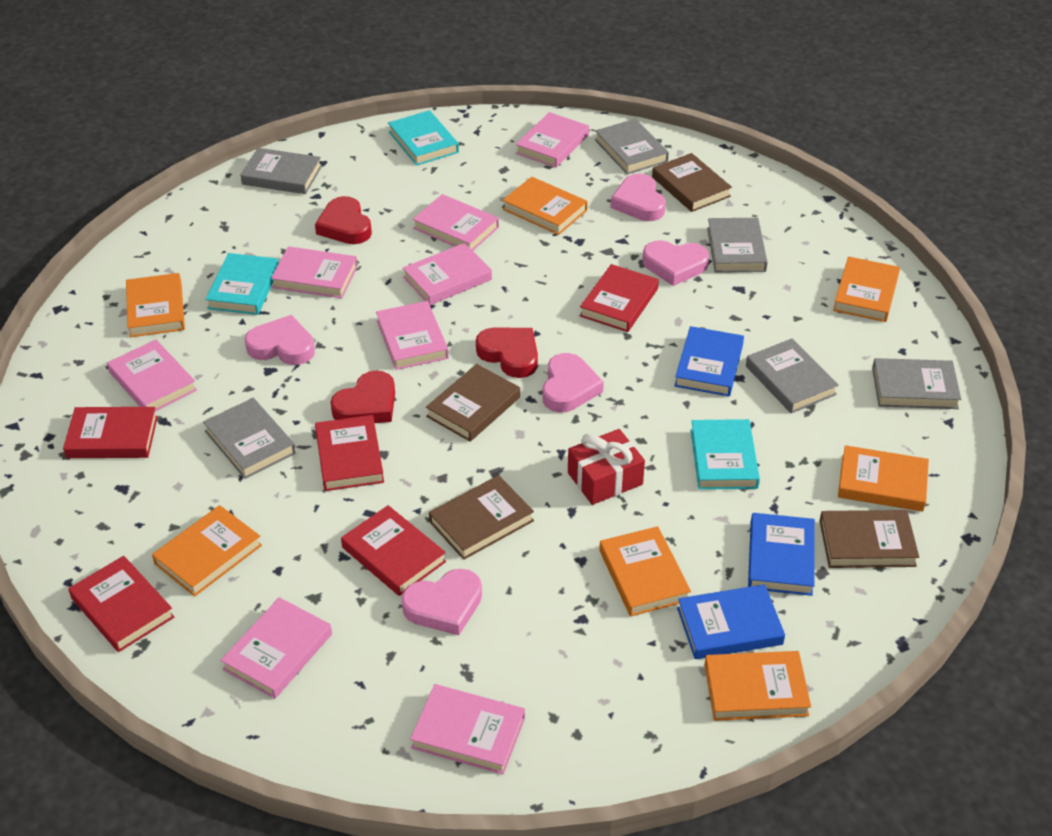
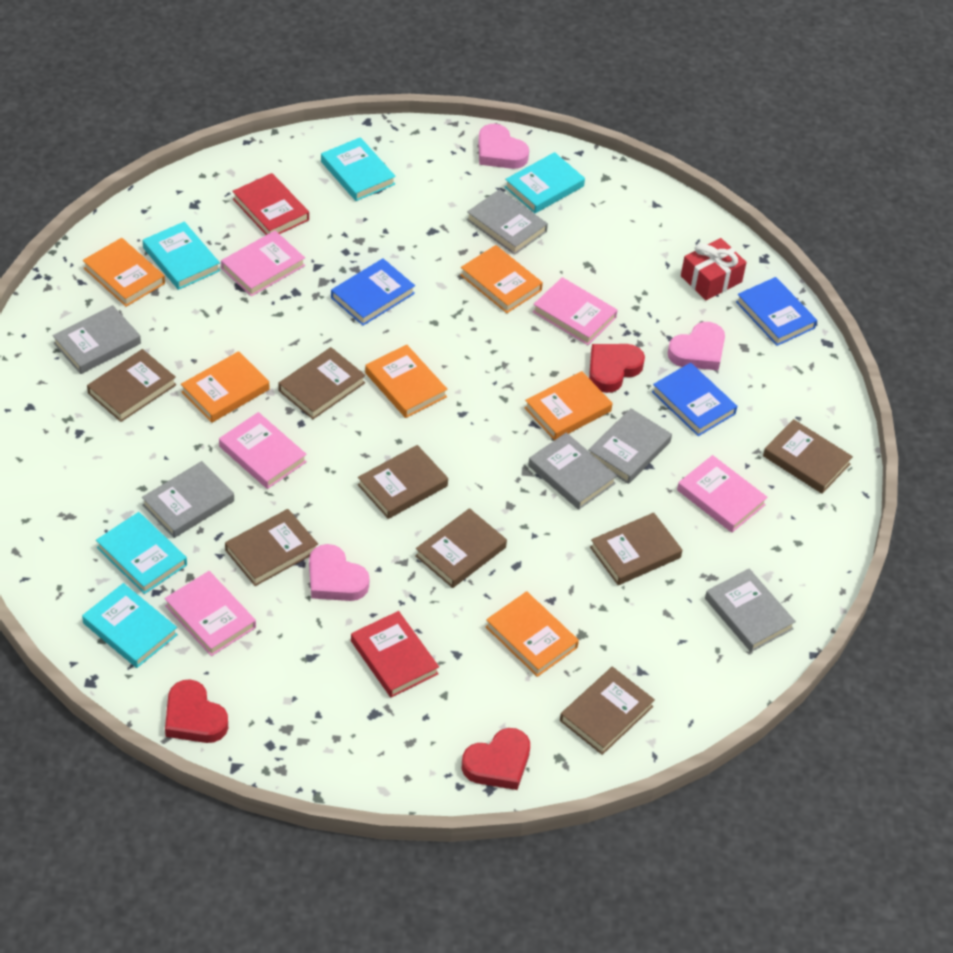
brown book: [426,364,520,442] [429,475,534,560] [652,153,732,212] [820,510,919,568] = 4 -> [87,349,176,422] [225,509,318,586] [278,347,366,419] [358,445,448,519] [415,508,507,588] [560,667,655,755] [590,512,682,585] [763,419,853,494] = 8
orange book: [126,273,185,337] [152,505,262,597] [503,177,588,235] [599,526,691,617] [705,651,811,721] [833,256,900,322] [838,445,929,512] = 7 -> [83,238,165,307] [181,351,269,423] [365,345,448,418] [460,245,543,313] [485,591,579,677] [524,371,613,440] = 6
pink book: [107,340,197,411] [220,597,332,699] [271,246,358,298] [376,301,449,370] [403,243,492,305] [410,684,525,774] [413,194,499,251] [516,112,589,168] = 8 -> [164,571,256,656] [219,412,307,489] [221,231,305,296] [533,277,617,345] [677,455,768,533] = 5
pink heart: [245,315,315,365] [402,569,482,635] [542,353,604,412] [610,174,666,221] [642,240,709,286] = 5 -> [309,544,370,601] [478,124,529,169] [668,322,725,370] = 3
red book: [63,407,158,458] [68,556,174,652] [315,415,384,491] [341,505,446,596] [580,264,659,332] = 5 -> [232,173,309,235] [351,611,439,697] = 2
turquoise book: [205,253,279,315] [388,110,459,166] [691,419,760,490] = 3 -> [82,583,178,668] [96,512,187,594] [143,221,220,290] [321,137,396,201] [505,152,585,213] = 5

